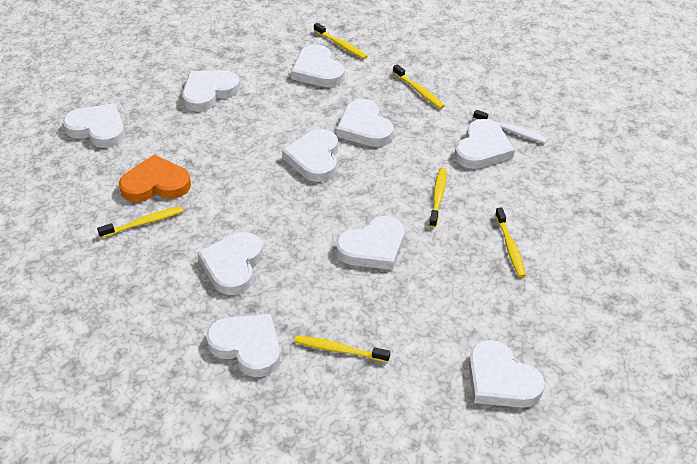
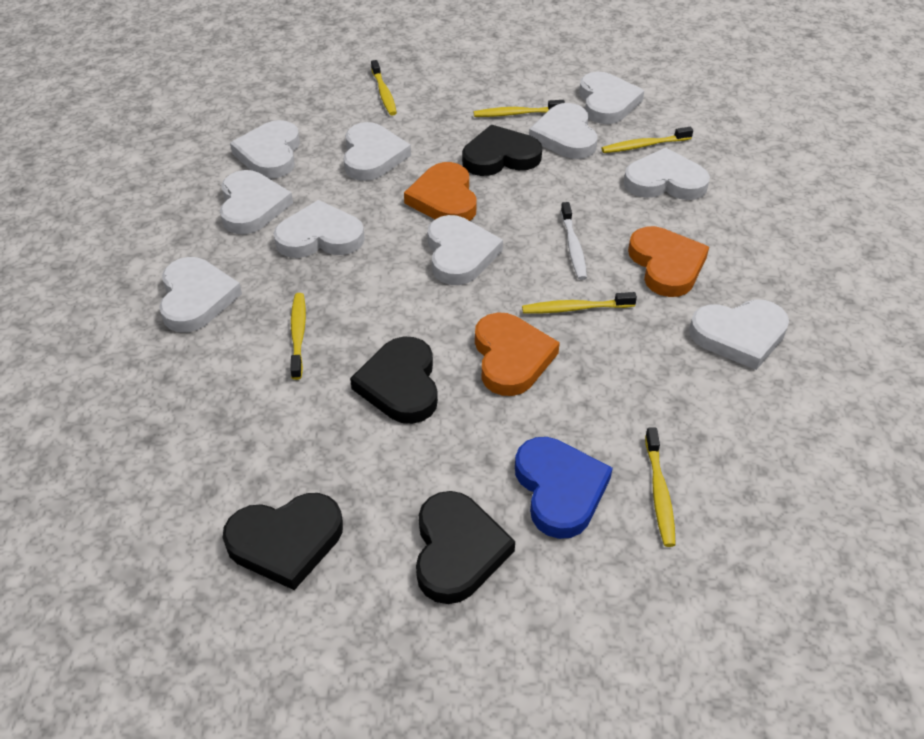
black heart: none = 0 -> [223,493,343,590] [350,336,438,424] [416,491,515,604] [462,125,542,176] = 4
blue heart: none = 0 -> [515,437,613,539] = 1
orange heart: [119,155,191,202] = 1 -> [404,162,477,221] [475,313,560,396] [628,226,709,297] = 3

